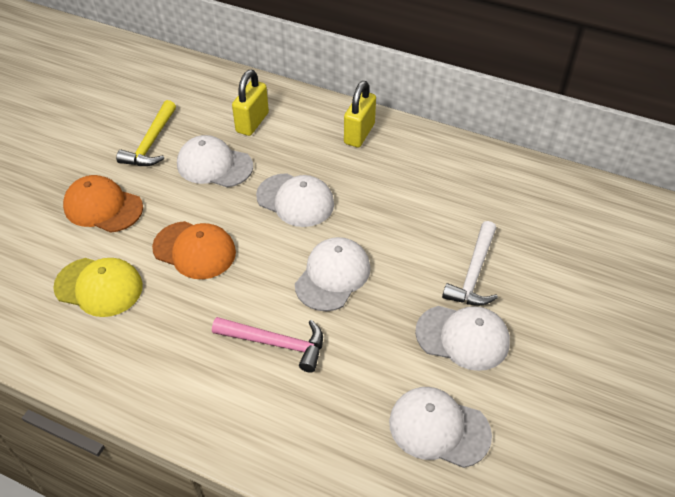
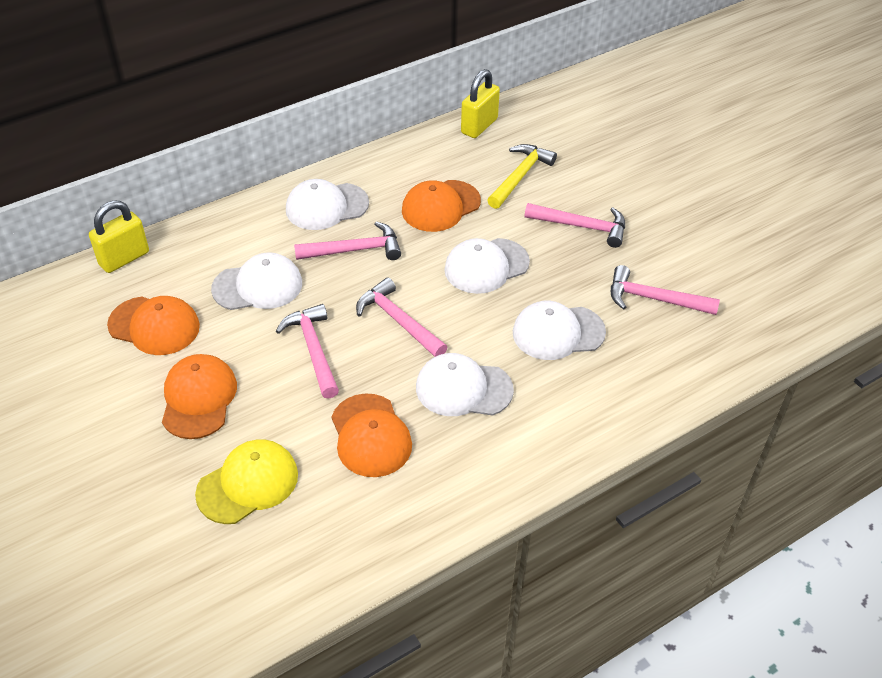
orange cap: [63,175,143,233] [152,221,236,279] = 2 -> [107,296,200,355] [162,354,237,439] [331,394,412,477] [402,180,481,232] = 4
pink hammer: [212,317,323,373] = 1 -> [276,304,339,399] [294,222,401,260] [356,278,448,357] [525,203,625,248] [611,265,720,315] = 5
white hammer: [442,221,498,306] = 1 -> none = 0

